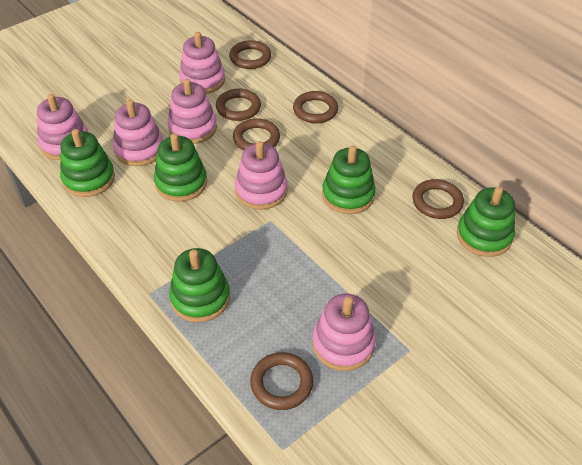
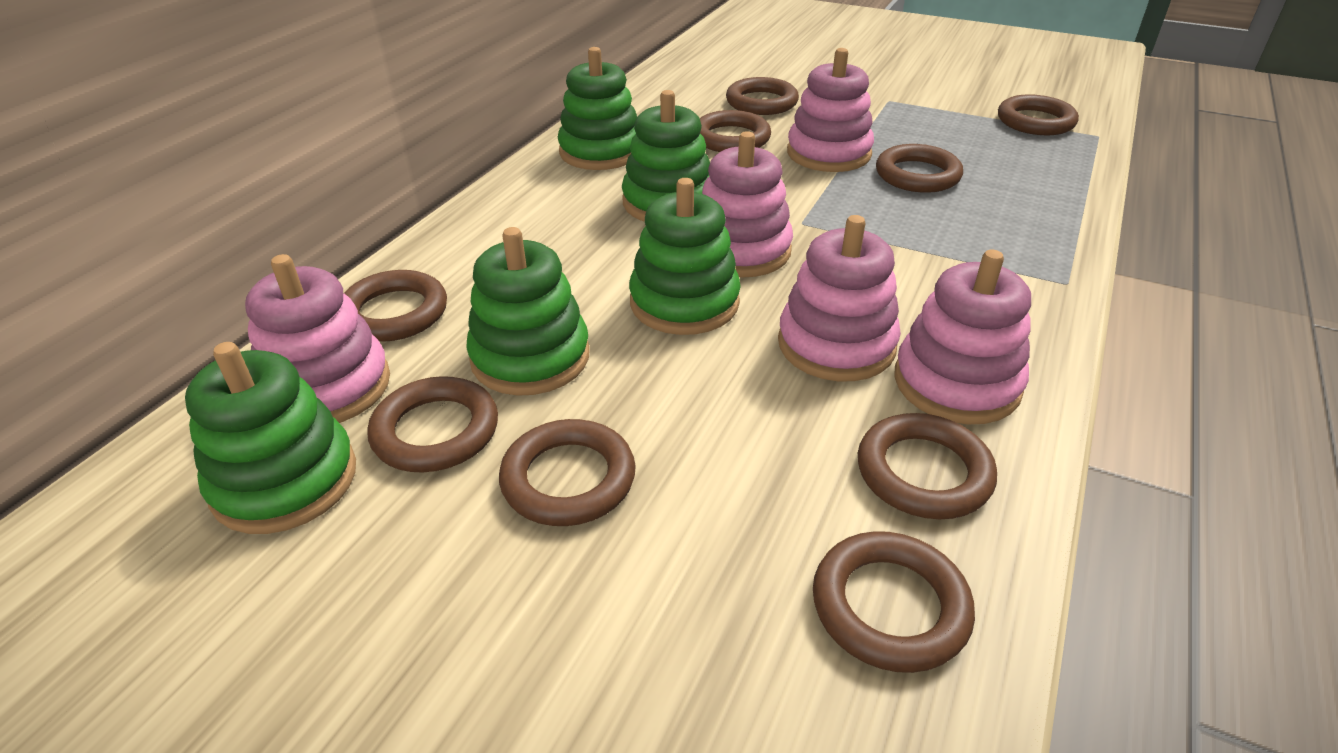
brown ring: [216,89,261,121] [229,40,271,69] [233,118,280,151] [250,352,313,410] [293,91,338,123] [412,179,464,219] = 6 -> [344,270,447,342] [367,376,498,473] [499,419,636,526] [700,110,771,152] [726,77,799,115] [813,531,975,673] [858,413,997,519] [876,144,963,193] [998,94,1079,135] = 9
pink stacking toy: [37,94,88,160] [113,100,163,166] [167,79,217,144] [179,32,225,94] [235,141,288,210] [312,294,376,371] = 6 -> [245,254,390,423] [702,131,793,277] [778,215,901,381] [787,48,874,172] [894,250,1031,424] = 5

